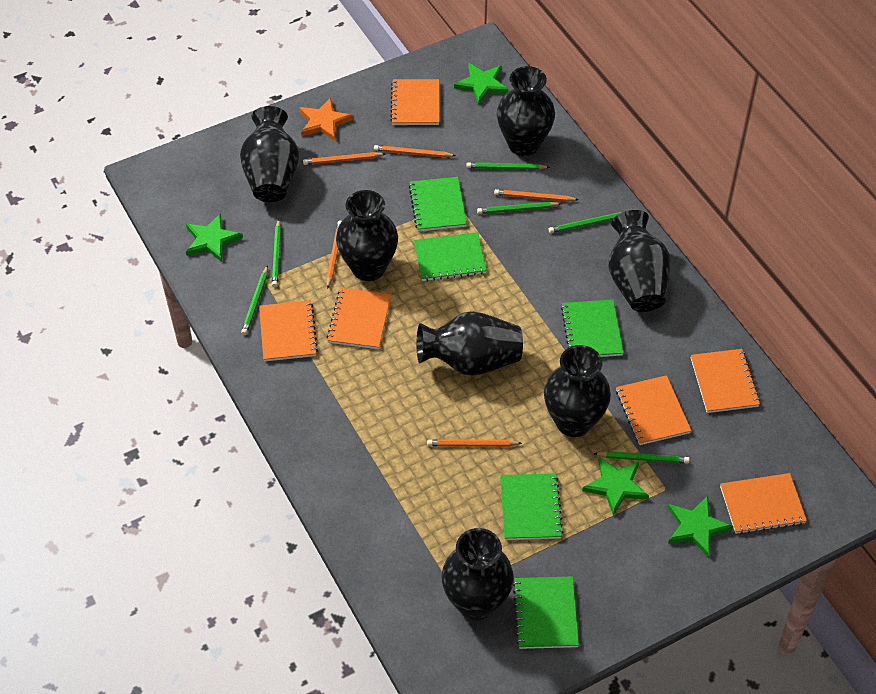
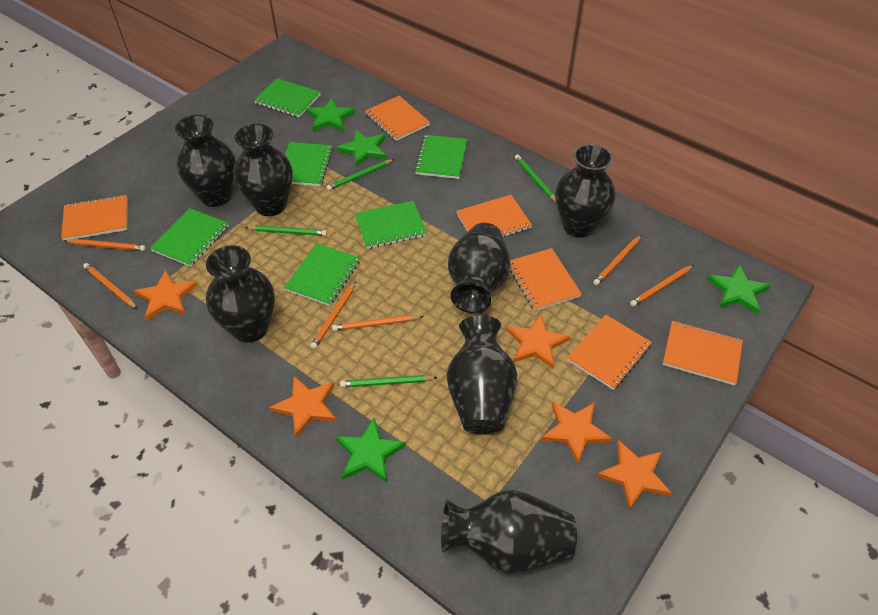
green notebook: [409,177,467,231] [414,232,487,281] [500,473,563,540] [513,576,579,649] [561,300,624,357] = 5 -> [150,208,228,267] [254,78,321,117] [284,243,360,306] [285,142,333,186] [355,201,427,249] [414,135,468,179] = 6
green pencil: [241,265,268,335] [272,219,281,287] [466,162,550,170] [477,202,561,214] [549,212,622,233] [594,451,690,464] = 6 -> [245,225,327,236] [326,159,394,191] [340,375,438,387] [515,154,556,202] = 4
orange pencil: [303,152,385,165] [326,220,342,289] [374,145,456,158] [427,439,522,447] [494,189,578,202] = 5 -> [64,239,146,251] [83,263,138,309] [310,281,356,349] [332,315,424,331] [593,235,642,286] [630,265,694,307] = 6
orange star: [299,98,353,141] = 1 -> [134,270,198,321] [269,376,337,438] [506,314,570,369] [541,401,613,464] [597,440,672,510] = 5

